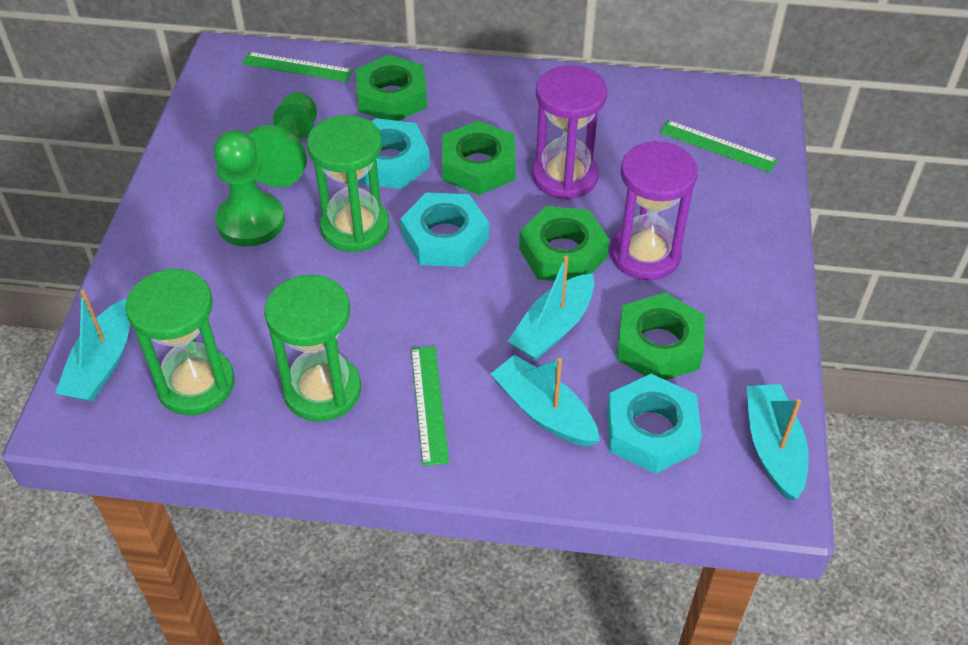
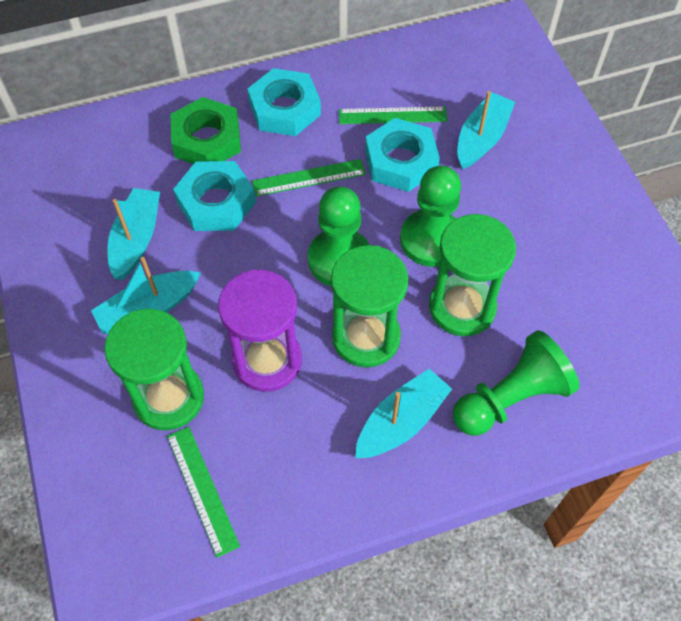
green nut: [356,55,427,121] [442,120,516,195] [519,206,609,281] [616,293,705,380] = 4 -> [171,97,241,164] = 1
green pawn: [214,130,285,247] [247,92,317,187] = 2 -> [308,186,370,286] [400,166,461,267] [453,330,580,436] = 3
purple hourglass: [532,65,607,199] [611,141,698,280] = 2 -> [218,270,302,392] = 1

